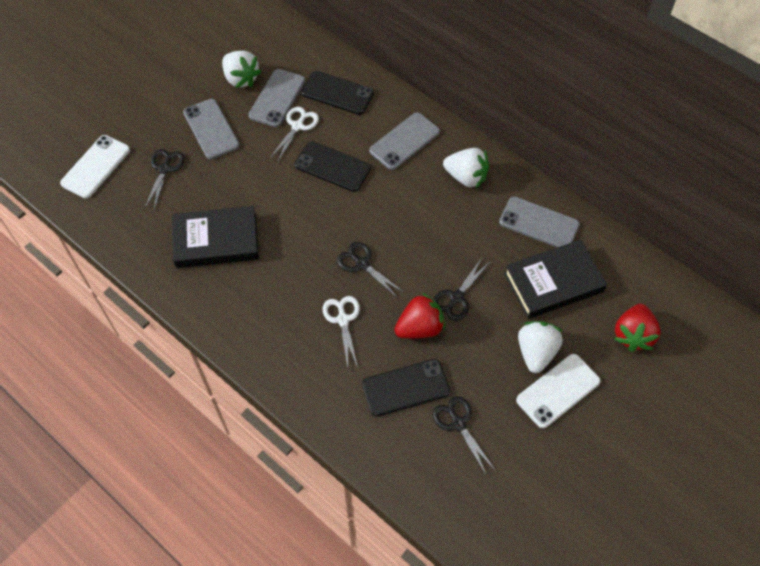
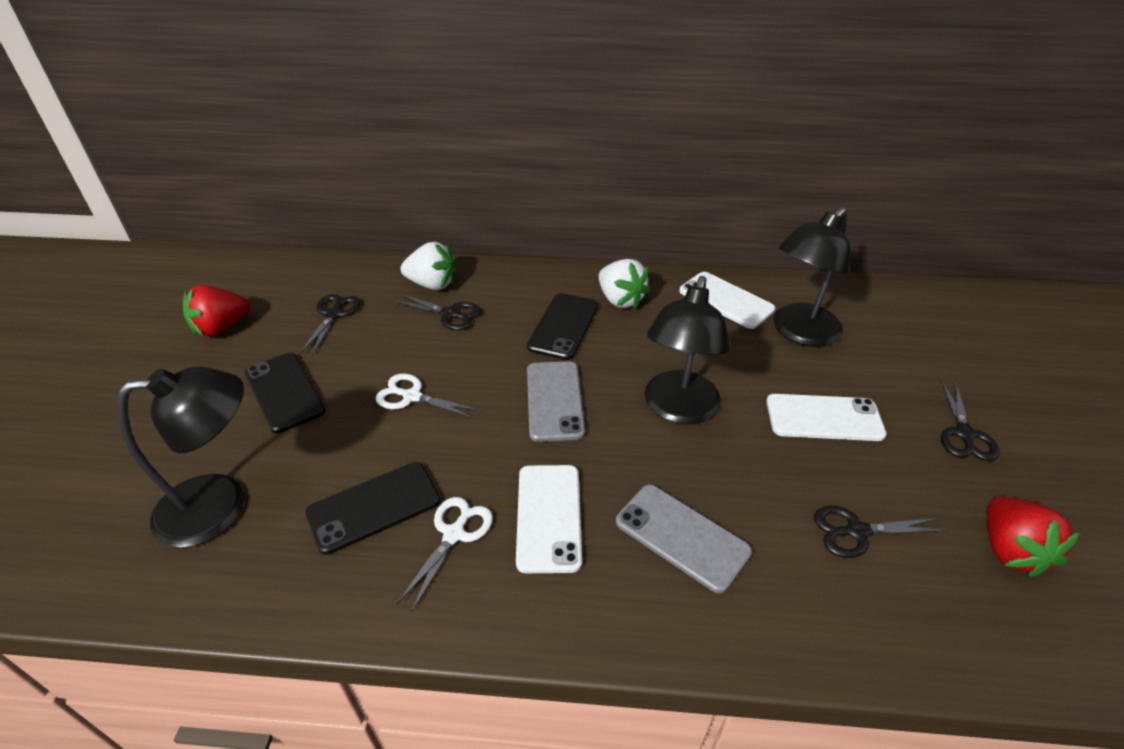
black book: [172,206,259,268] [504,240,607,319] = 2 -> none = 0
black lamp: none = 0 -> [117,366,245,548] [645,276,730,424] [774,207,851,347] = 3
grey phone: [183,99,240,159] [249,69,305,127] [369,113,440,170] [499,196,580,247] = 4 -> [527,361,585,442] [616,484,752,594] = 2
white phone: [60,135,130,198] [516,354,600,428] = 2 -> [516,465,582,573] [679,272,776,329] [766,394,887,441] = 3
white strawberry: [222,51,262,88] [443,148,489,188] [518,321,563,373] = 3 -> [400,242,456,290] [599,259,651,309] = 2

